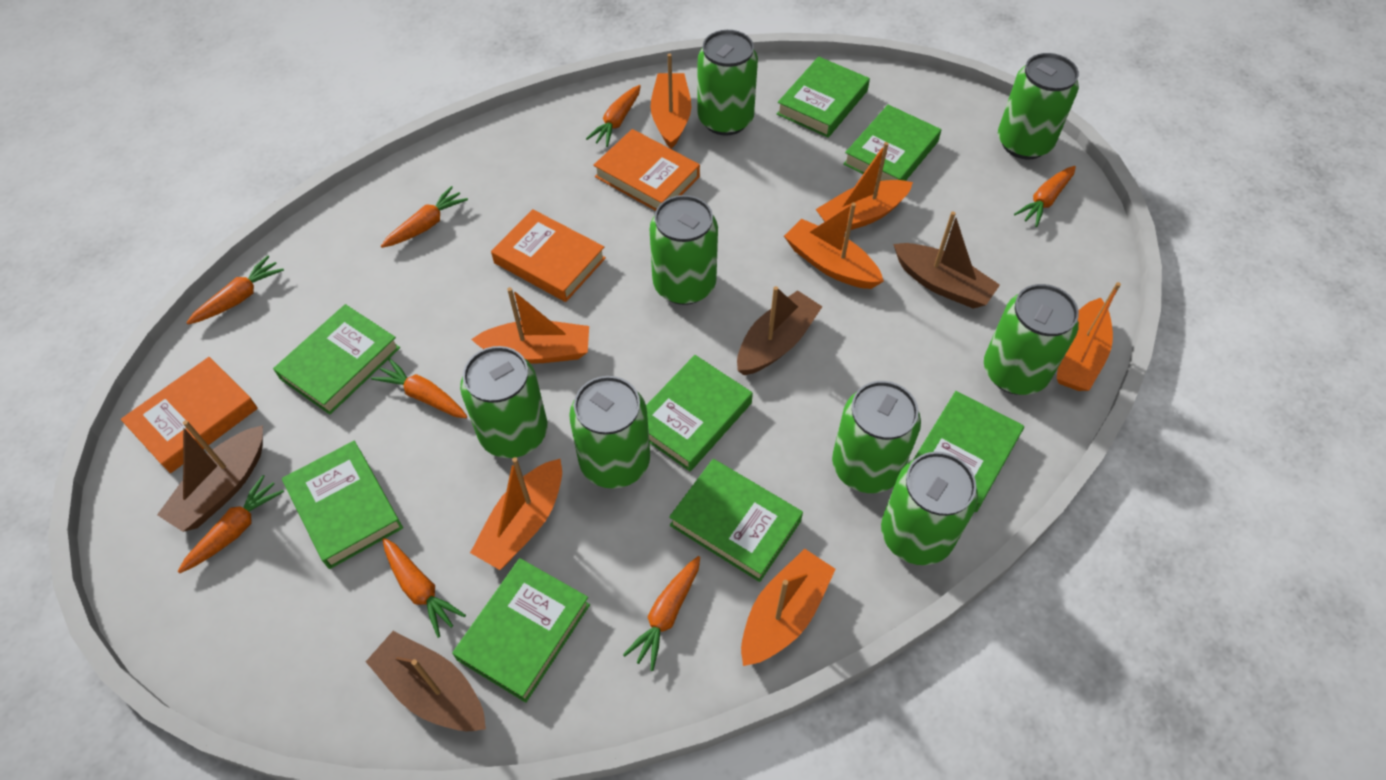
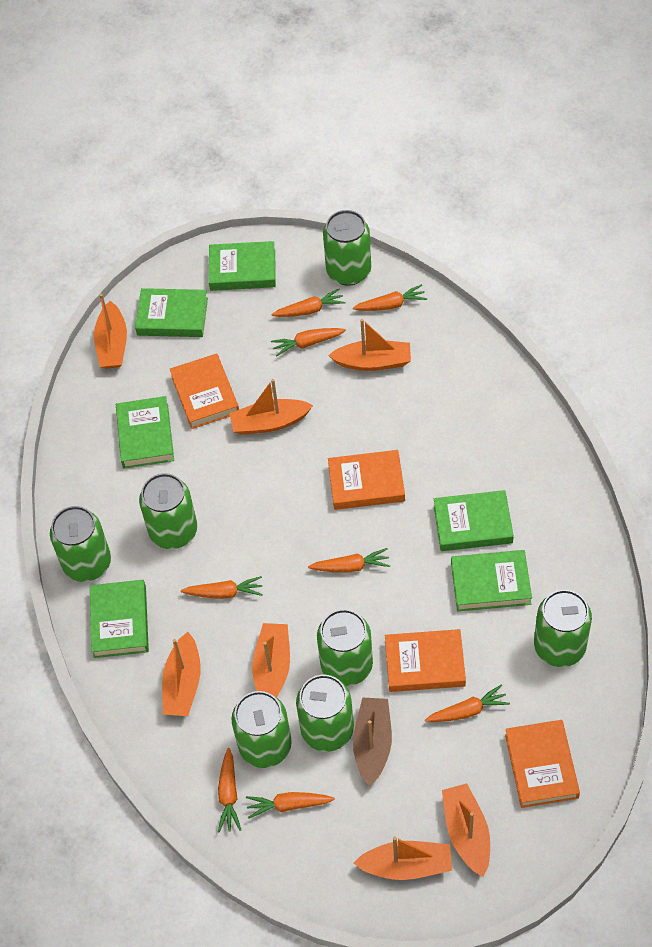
brown boat: [157,420,263,532] [366,631,486,731] [737,286,823,375] [893,212,1000,309] = 4 -> [353,698,392,786] = 1
green book: [273,304,400,415] [282,441,403,569] [452,558,590,703] [646,355,753,471] [669,459,803,582] [777,56,870,138] [843,105,941,181] [913,391,1024,512] = 8 -> [90,580,149,658] [116,396,174,468] [135,288,208,337] [209,241,276,291] [434,490,514,551] [451,550,532,611] = 6
green can: [460,346,548,458] [569,376,650,489] [650,195,718,305] [697,30,758,136] [832,381,921,493] [881,452,978,565] [984,284,1079,395] [998,53,1079,159] = 8 -> [50,506,111,582] [139,473,197,549] [231,691,292,768] [296,675,354,752] [317,609,373,686] [323,210,371,286] [534,590,592,667] = 7
orange book: [121,357,258,473] [491,209,606,302] [593,129,700,211] = 3 -> [170,353,239,429] [328,450,405,510] [385,629,466,692] [505,720,580,808] = 4

